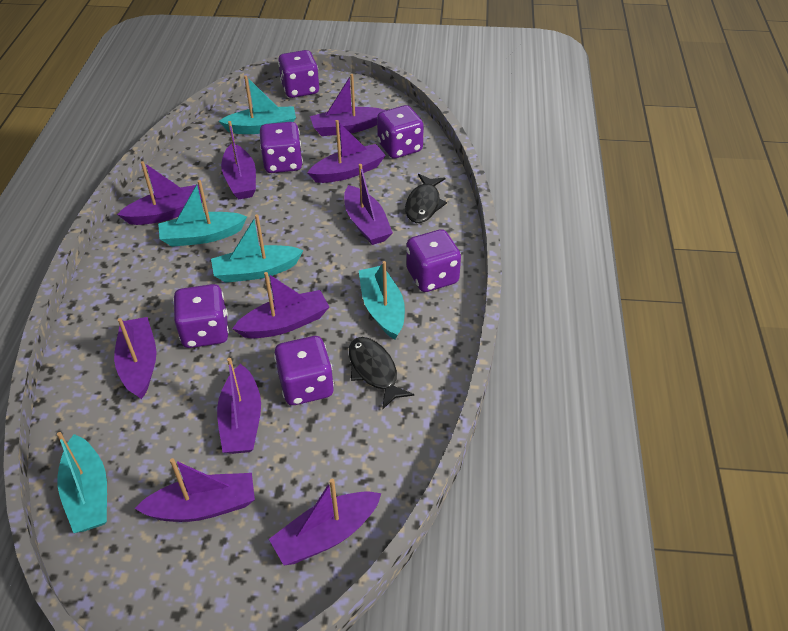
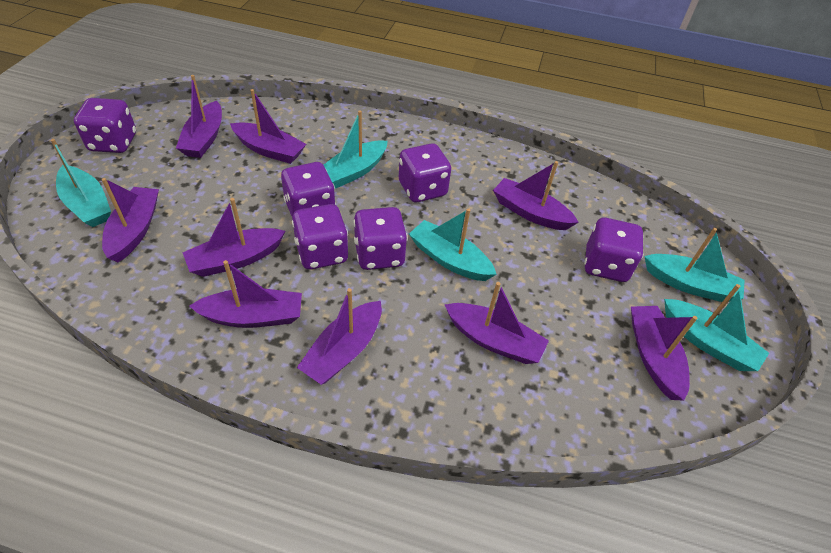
black fish: [349,337,414,410] [405,174,447,223] = 2 -> none = 0
purple boat: [114,317,157,399] [117,161,202,225] [134,458,255,522] [217,358,261,454] [221,121,256,199] [232,272,329,338] [269,479,382,565] [307,120,386,183] [310,74,386,136] [344,164,393,245] = 10 -> [102,178,159,262] [176,75,222,158] [183,198,285,277] [189,260,302,328] [230,89,306,164] [297,288,382,385] [445,282,549,364] [493,161,579,230] [631,306,698,401] = 9

